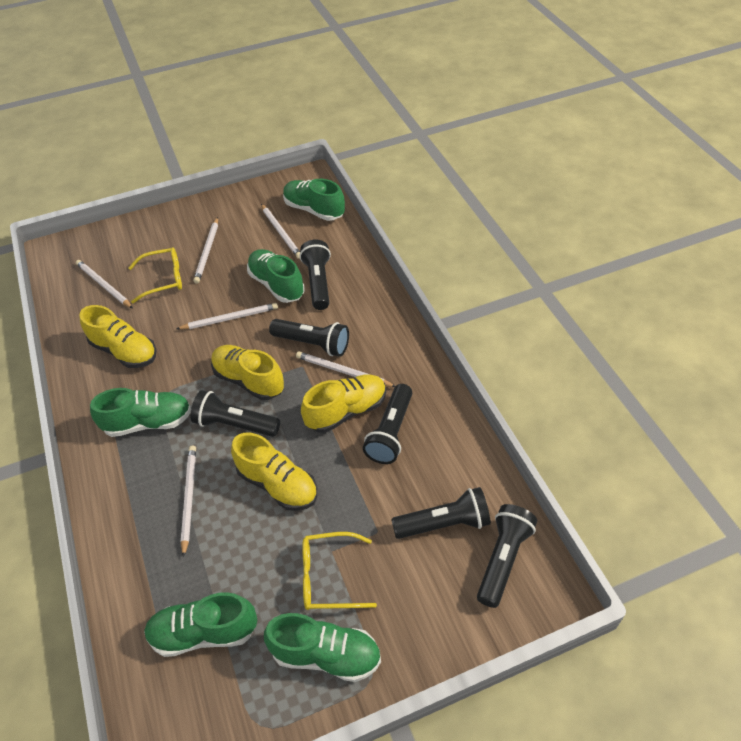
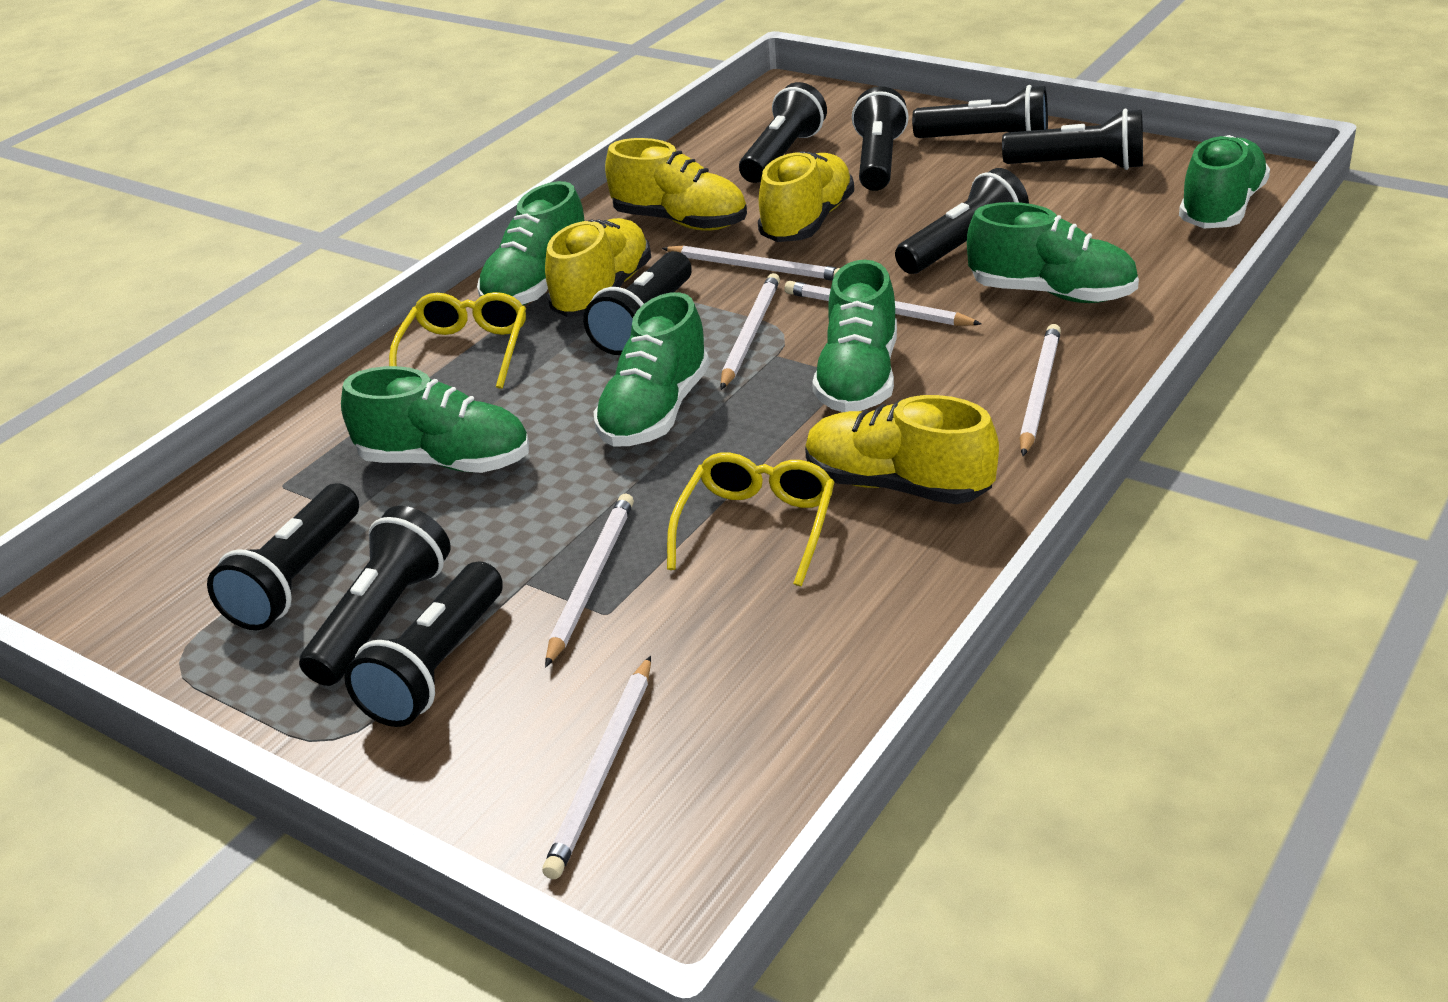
black flashlight: [190,390,280,437] [269,319,349,357] [300,240,331,310] [363,384,412,464] [391,487,491,539] [477,504,537,608] = 6 -> [207,483,359,630] [299,506,451,686] [344,561,503,727] [583,251,692,355] [739,82,827,183] [852,86,909,191] [895,168,1029,274] [912,85,1048,138] [1002,109,1143,170] = 9
green shoe: [90,388,191,437] [144,592,257,657] [247,249,305,303] [264,613,381,682] [283,179,345,221] = 5 -> [341,366,529,473] [477,181,584,305] [593,292,709,447] [812,260,897,412] [967,202,1139,303] [1179,135,1270,229] = 6

